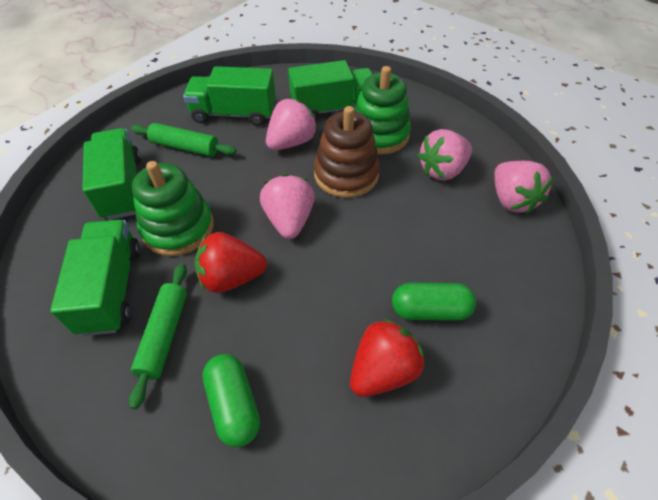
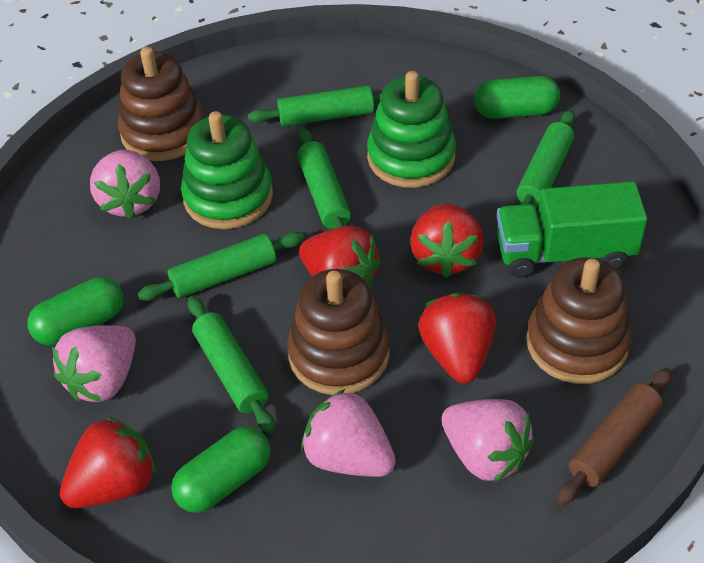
brown rolling pin: none = 0 -> [556,368,672,505] = 1
brown stacking toy: [314,106,380,198] = 1 -> [118,47,204,161] [287,269,390,395] [526,257,631,384] = 3
green capsule: [202,354,260,447] [392,283,476,321] = 2 -> [27,277,123,345] [171,427,270,513] [474,76,560,119] = 3
green rolling pin: [129,263,187,409] [131,123,236,157] = 2 -> [138,232,304,301] [188,296,275,434] [248,85,382,126] [297,128,351,229] [517,110,575,207] = 5
green truck: [50,220,140,336] [82,128,141,220] [183,66,276,126] [288,60,372,121] = 4 -> [497,181,647,278] = 1
red strawberry: [195,232,267,293] [350,318,424,397] = 2 -> [60,416,156,508] [299,226,381,289] [410,203,484,278] [418,293,496,384] = 4

